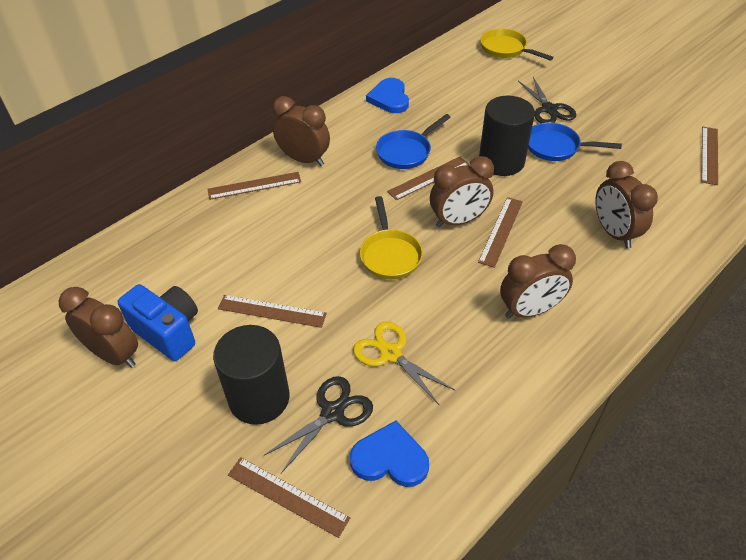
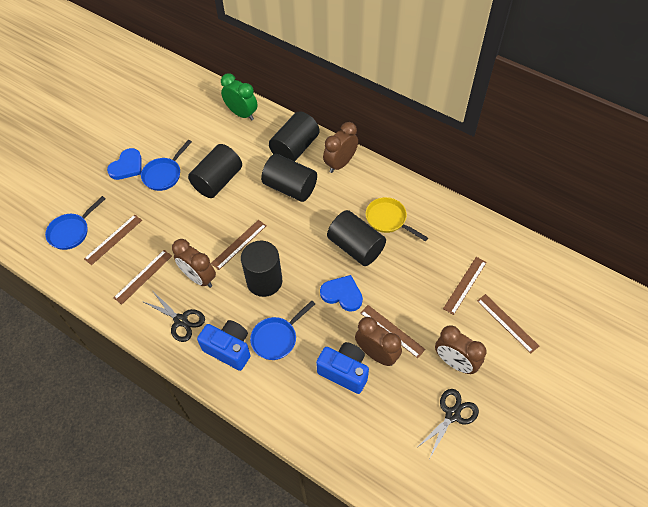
black cylinder: [213,325,290,425] [479,96,535,176] = 2 -> [188,144,242,198] [241,241,282,297] [261,154,317,202] [269,111,320,161] [327,210,386,266] = 5
blue camera: [118,284,198,361] = 1 -> [197,320,251,371] [316,342,369,394] = 2
blue pan: [376,114,451,169] [528,123,622,161] = 2 -> [45,196,105,250] [141,140,192,191] [250,301,315,360] = 3
brown clock: [59,287,138,368] [273,96,330,166] [430,156,494,227] [500,244,576,319] [595,161,658,249] = 5 -> [172,239,216,288] [323,122,358,173] [355,317,402,366] [435,325,487,374] = 4
green clock: none = 0 -> [221,74,258,121] = 1
yellow pan: [360,196,423,280] [480,28,553,61] = 2 -> [366,197,428,242] = 1
yellow scissors: [353,321,455,405] = 1 -> none = 0

